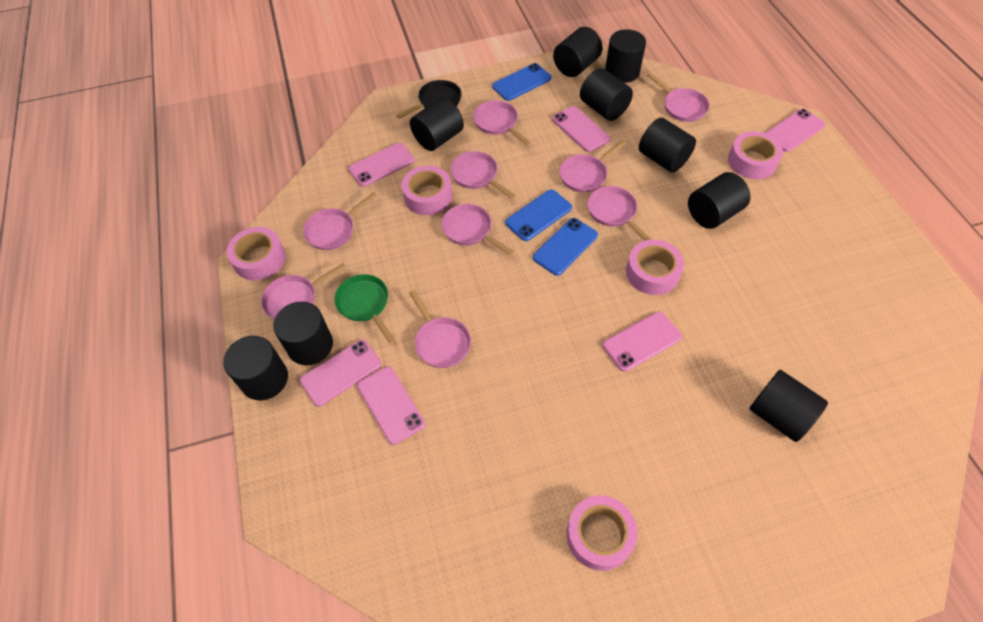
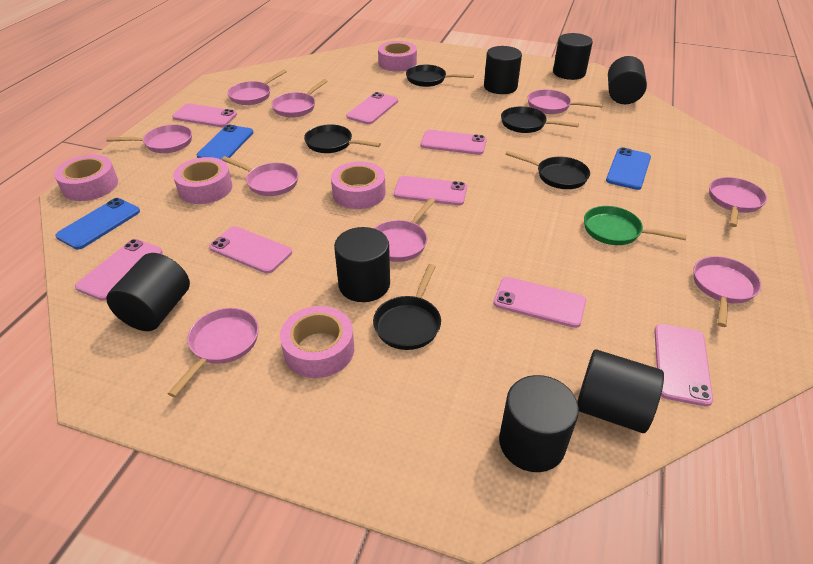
black cylinder: [223,336,288,401] [273,302,333,365] [410,98,464,151] [553,27,603,77] [580,68,633,121] [605,29,646,83] [639,118,696,172] [688,172,750,229] [749,370,828,442] = 9 -> [106,253,190,331] [334,227,390,302] [484,46,522,94] [499,375,579,472] [553,33,593,80] [577,349,664,433] [608,56,647,104] = 7
black pan: [396,80,462,119] = 1 -> [304,124,381,153] [373,264,441,350] [406,65,474,87] [501,106,579,133] [505,151,590,189] = 5
pink phone: [300,340,382,406] [348,143,415,187] [357,367,425,445] [552,106,610,152] [603,312,682,372] [766,109,825,152] = 6 -> [75,239,163,301] [172,103,237,127] [209,226,292,274] [346,92,398,124] [394,176,467,205] [421,130,487,155] [493,277,586,328] [654,324,713,407] = 8

